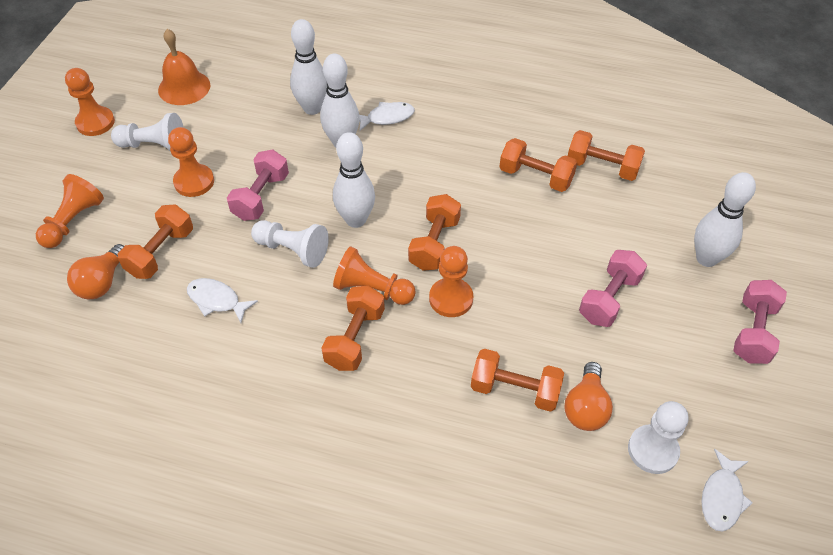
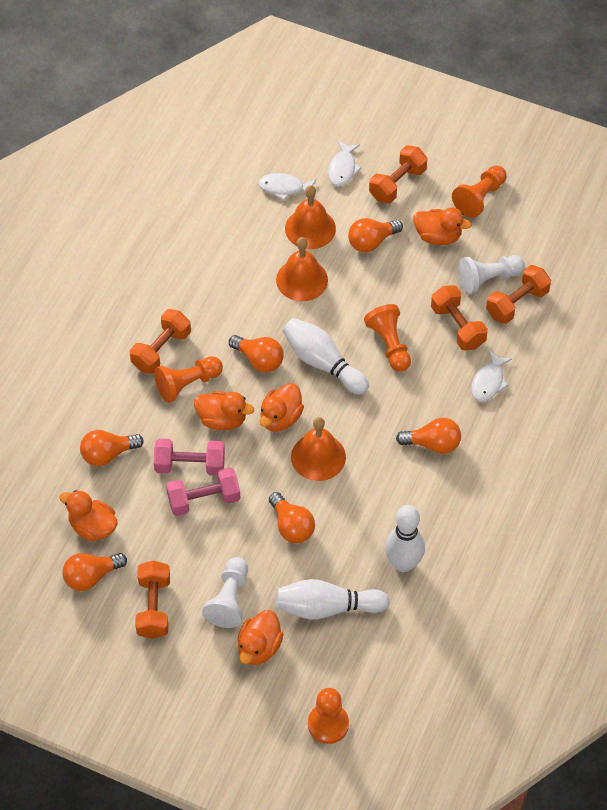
orange bell: [158,29,211,105] = 1 -> [276,237,328,301] [285,185,336,249] [291,417,346,481] = 3
orange duck: none = 0 -> [59,490,118,542] [194,391,254,430] [238,610,284,665] [260,383,304,432] [413,207,472,245] = 5
orange dumbbell: [118,204,193,279] [321,286,385,371] [408,194,461,271] [471,349,564,412] [499,138,577,192] [568,130,645,181] = 6 -> [130,309,191,374] [135,561,170,639] [369,145,427,203] [431,285,488,351] [486,265,551,324] = 5
orange light bulb: [67,244,124,299] [564,362,613,431] = 2 -> [63,553,127,591] [80,430,144,466] [229,335,284,372] [269,492,315,543] [348,218,403,252] [396,418,461,454] = 6
orange pawn: [36,174,104,248] [65,68,115,136] [168,127,214,197] [333,247,416,305] [429,246,473,317] = 5 -> [154,356,223,403] [308,688,349,744] [364,304,411,372] [452,165,507,218] = 4
pink dumbbell: [227,150,289,221] [579,250,647,327] [733,280,787,364] = 3 -> [154,438,225,476] [166,467,240,516] = 2
white bowling pin: [290,19,327,115] [320,54,360,147] [333,132,375,228] [694,172,756,267] = 4 -> [276,579,390,619] [283,318,369,395] [385,505,425,572] = 3
white pawn: [111,113,184,152] [251,220,329,268] [628,401,688,474] = 3 -> [202,557,248,628] [458,255,525,293] = 2

